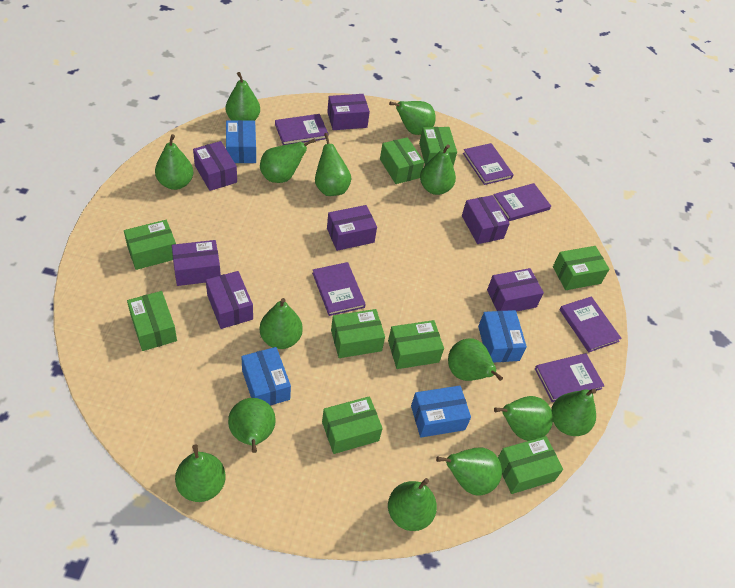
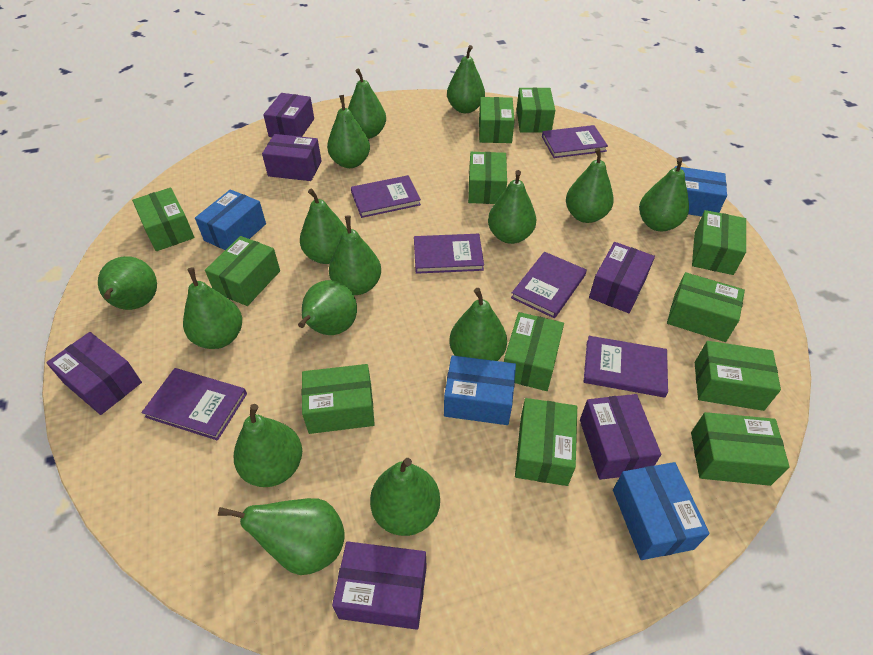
green box: [124,220,176,270] [127,291,177,351] [322,396,383,454] [331,309,385,358] [380,137,424,184] [388,320,444,369] [419,127,457,166] [498,436,563,494] [553,246,609,290] = 9 -> [132,188,195,251] [205,236,280,306] [302,364,375,434] [468,152,507,204] [479,97,515,143] [504,312,564,391] [515,398,577,486] [517,88,555,133] [667,272,745,342] [691,412,790,486] [692,210,746,275] [695,341,781,411] = 12
green pear: [155,134,193,190] [175,444,226,502] [226,72,260,121] [228,398,276,453] [260,139,316,183] [260,298,303,349] [315,133,352,196] [388,478,437,531] [389,101,436,135] [420,144,456,195] [436,447,502,496] [448,338,503,381] [494,396,553,441] [551,389,596,436] = 14 -> [98,256,157,310] [183,267,242,349] [218,498,345,575] [234,404,302,487] [298,280,357,335] [300,188,347,264] [327,95,370,168] [329,215,381,295] [348,68,386,139] [370,458,440,536] [447,45,485,113] [449,288,507,361] [488,170,536,244] [566,148,614,223] [639,157,689,231] = 15
purple box: [172,240,221,286] [193,141,237,191] [206,271,253,329] [327,94,370,130] [327,205,377,251] [462,195,510,244] [487,268,544,312] = 7 -> [46,332,142,415] [262,134,322,181] [263,93,314,137] [332,541,427,630] [580,394,661,480] [589,242,655,313] = 6

